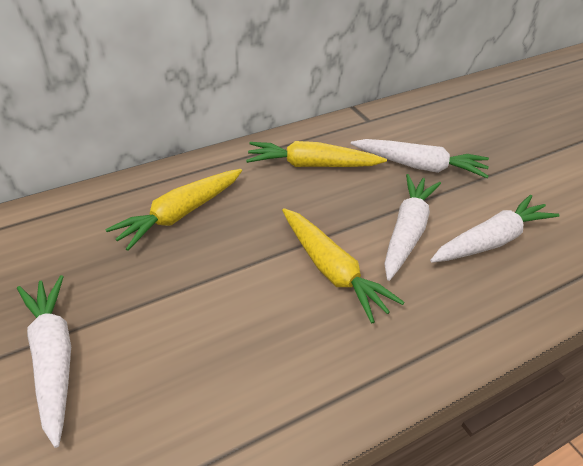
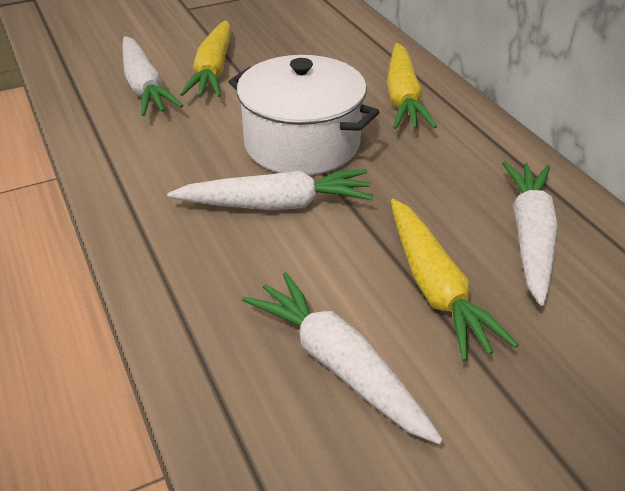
white pot: none = 0 -> [229,55,379,175] = 1

